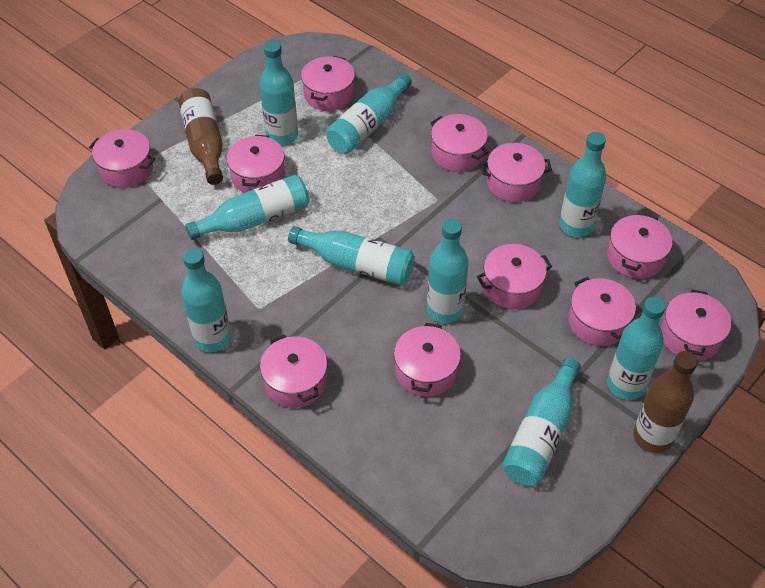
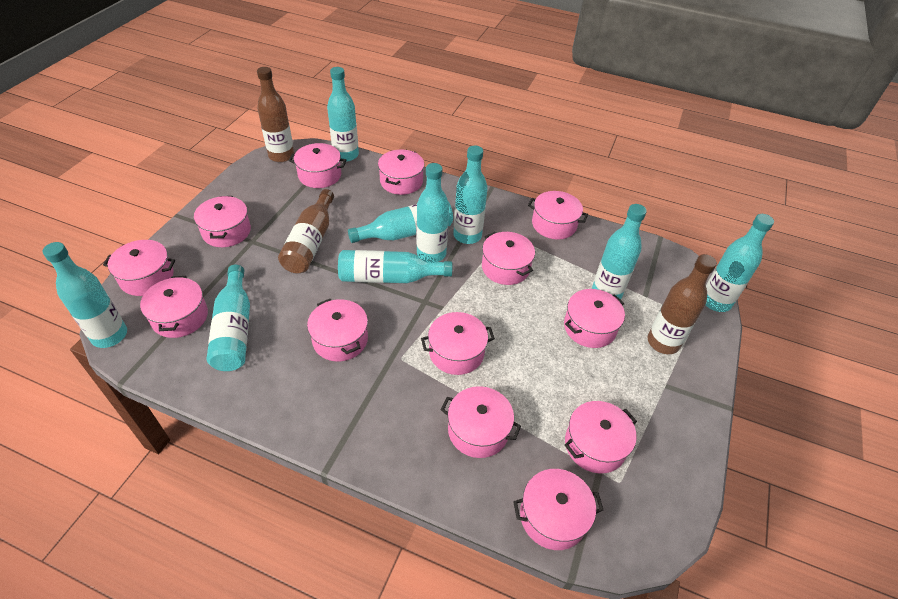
brown bottle: [178,88,223,185] [633,351,698,453] = 2 -> [257,67,294,162] [278,189,334,273] [648,254,717,354] = 3
pink pot: [89,129,155,188] [227,135,285,193] [260,334,327,408] [301,56,355,111] [394,323,461,397] [431,114,488,172] [477,244,552,309] [480,143,552,202] [568,277,636,346] [607,214,672,279] [661,290,731,361] = 11 -> [103,240,175,296] [140,276,208,338] [194,196,251,247] [289,143,346,188] [307,299,368,361] [378,150,424,195] [421,312,495,375] [441,386,521,458] [482,232,535,285] [513,469,603,550] [528,191,588,239] [564,289,625,348] [565,401,637,473] = 13

